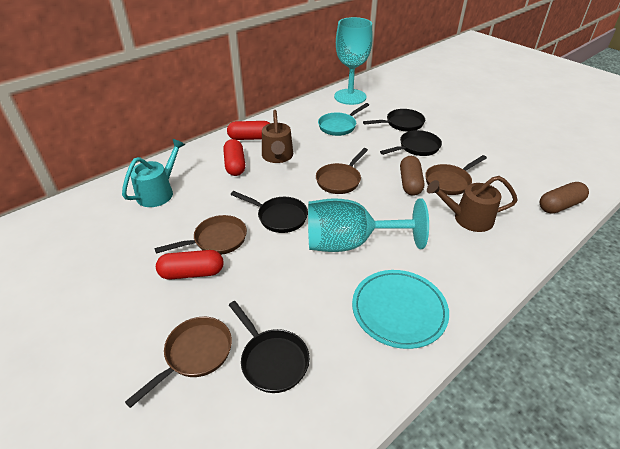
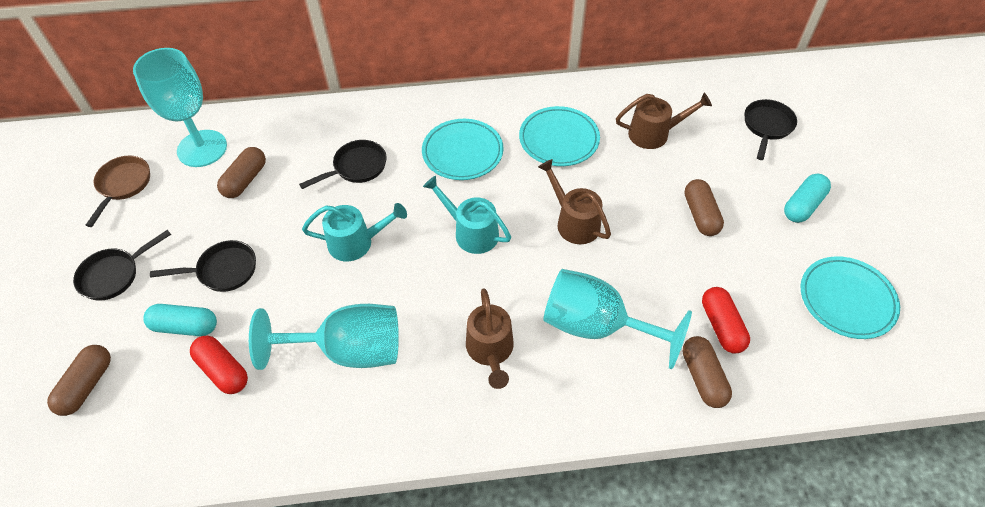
brown capsule: [400,156,424,196] [540,182,589,214] = 2 -> [47,345,111,416] [217,147,266,198] [682,336,732,408] [684,179,724,236] = 4
brown pan: [125,317,232,408] [154,215,247,255] [316,148,368,194] [425,155,487,195] = 4 -> [86,156,150,227] = 1
brown watering can: [262,110,293,163] [427,176,518,232] = 2 -> [466,288,514,389] [538,159,611,244] [616,93,712,149] = 3
red capsule: [156,250,224,280] [223,139,245,176] [227,121,270,140] = 3 -> [190,335,248,394] [702,287,750,353] = 2
turquoise capsule: none = 0 -> [143,304,217,336] [784,174,831,223] = 2
turquoise goblet: [308,198,429,252] [334,17,373,105] = 2 -> [133,48,227,167] [249,304,399,370] [543,269,692,369] = 3
turquoise pan: [318,103,369,136] = 1 -> none = 0
turquoise plate: [352,270,449,349] = 1 -> [422,119,504,180] [519,106,600,166] [800,256,900,339] = 3
turquoise watering can: [122,139,185,207] = 1 -> [302,203,407,262] [423,176,511,254] = 2

